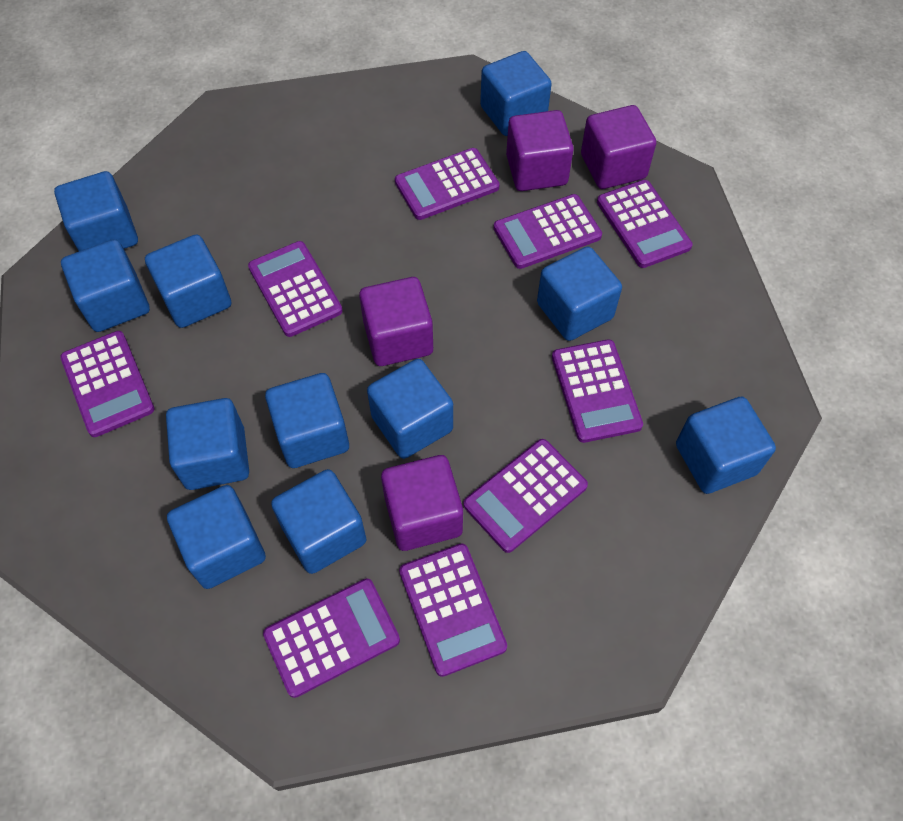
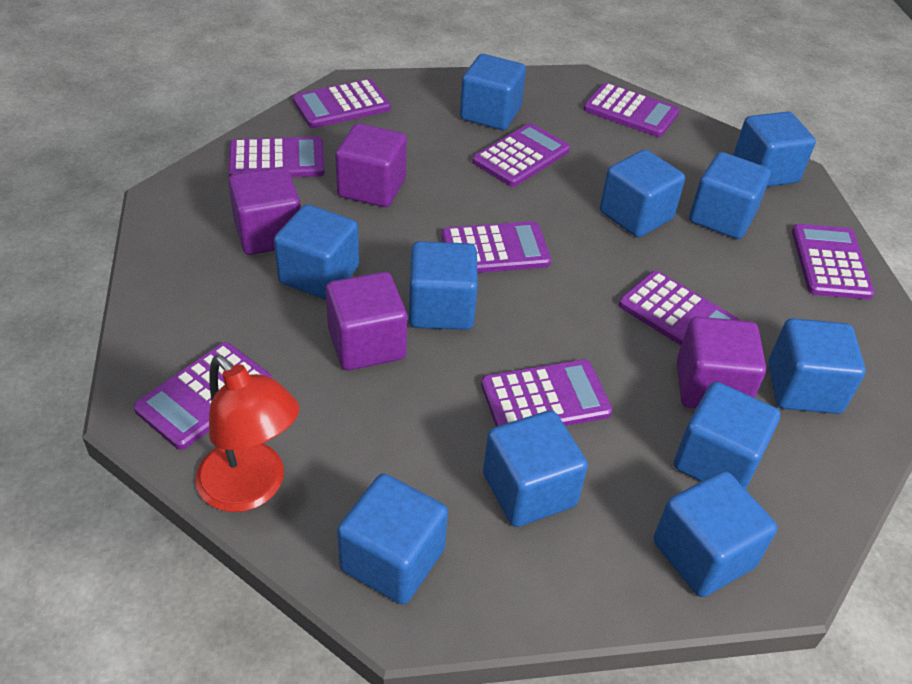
red lamp: none = 0 -> [195,355,299,512] = 1

